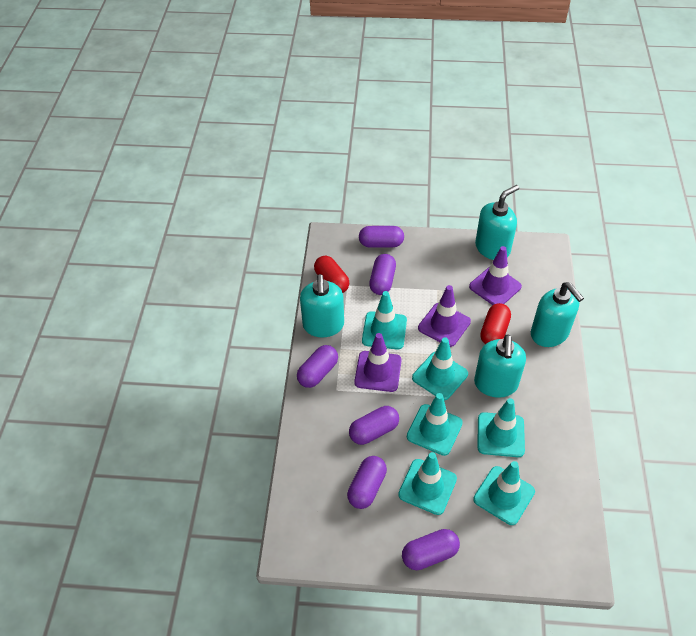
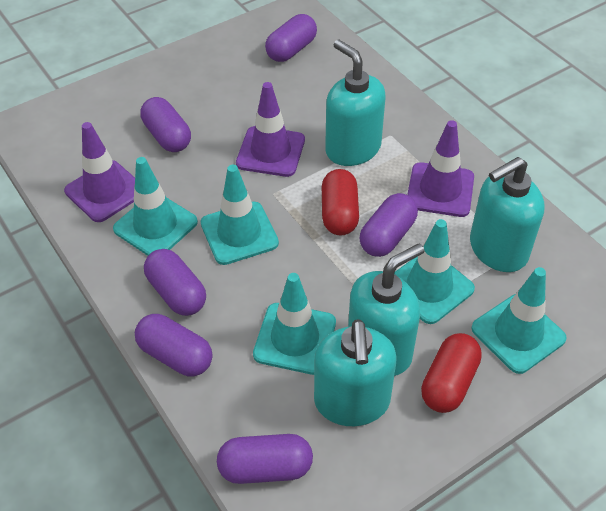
turquoise traffic cone: [362,291,407,350] [398,452,457,515] [407,393,463,456] [412,337,468,400] [473,461,535,525] [477,398,525,457] = 6 -> [113,157,198,256] [201,165,279,265] [253,273,336,375] [394,219,475,324] [471,267,567,374] = 5

